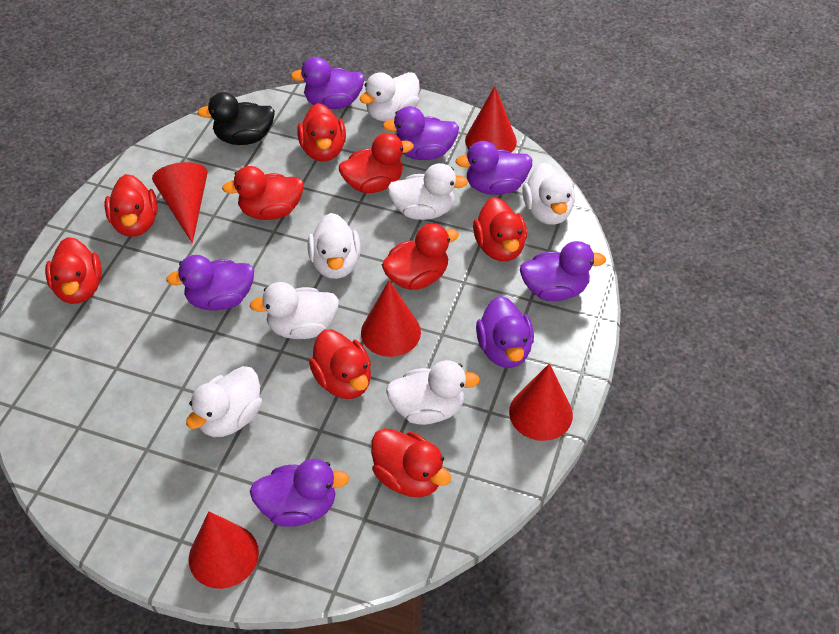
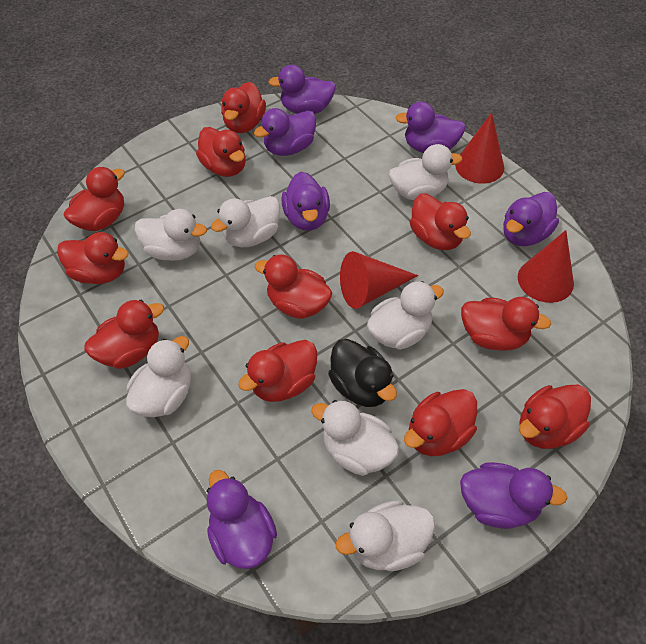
red cone: [152,162,208,244] [189,511,259,589] [361,280,421,357] [465,86,517,153] [509,363,573,441] = 5 -> [340,251,418,309] [455,112,504,184] [518,230,574,303] = 3
red duck: [45,237,102,304] [104,174,158,237] [222,166,304,220] [297,103,346,162] [309,329,371,399] [339,133,414,193] [371,428,451,497] [382,224,459,290] [473,197,527,261] = 9 -> [57,232,129,284] [64,167,125,231] [85,300,164,369] [196,127,246,177] [221,82,266,133] [238,340,317,402] [255,254,333,319] [404,389,477,456] [410,193,471,250] [461,297,551,351] [519,385,591,449] = 11

